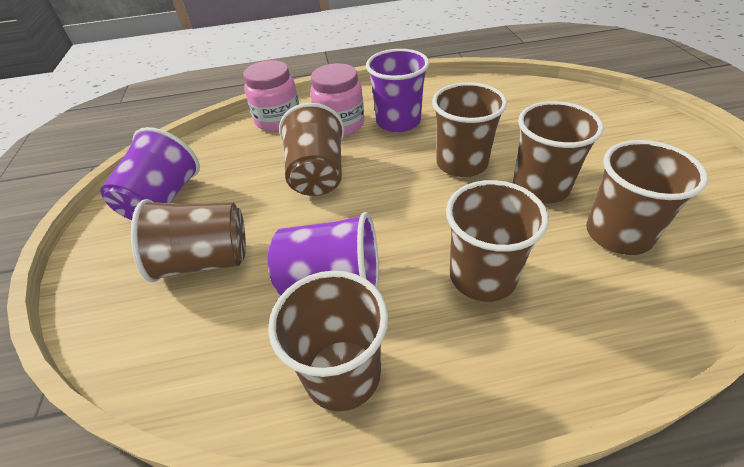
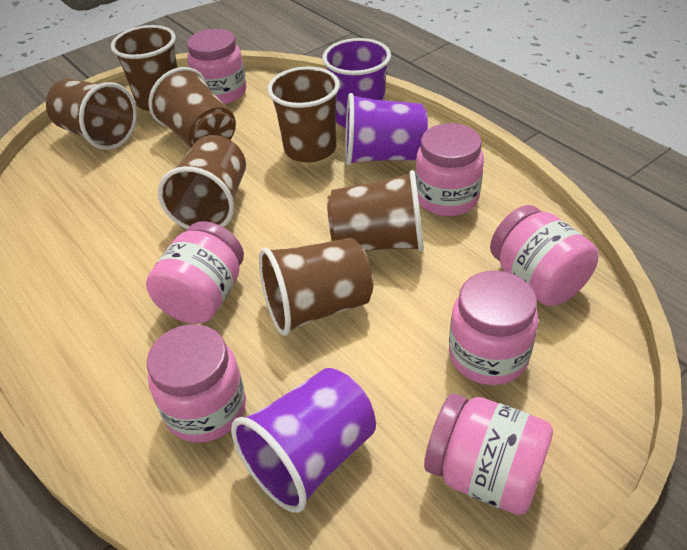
pink jar: [243,60,299,131] [310,63,364,136] = 2 -> [146,221,244,324] [147,324,246,443] [187,29,246,104] [415,123,484,216] [424,393,553,515] [449,271,538,385] [490,205,598,306] = 7

